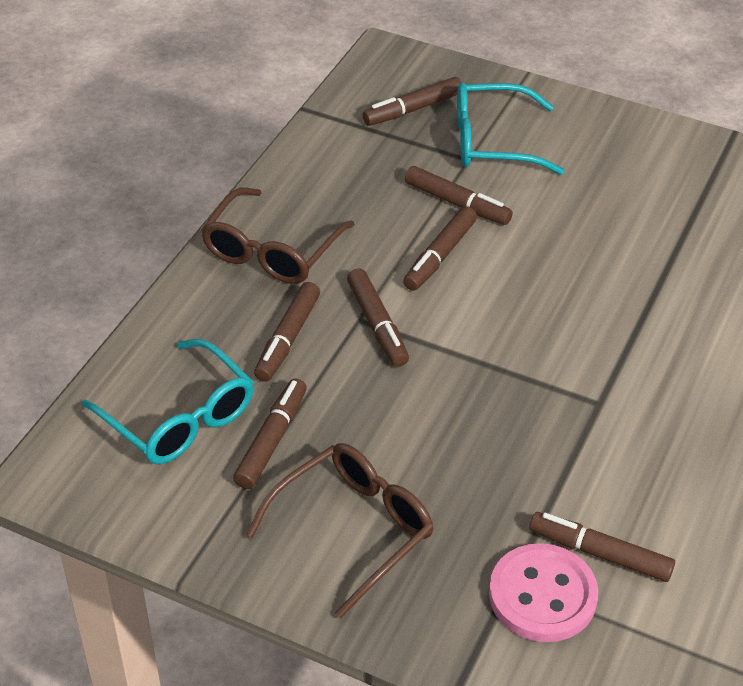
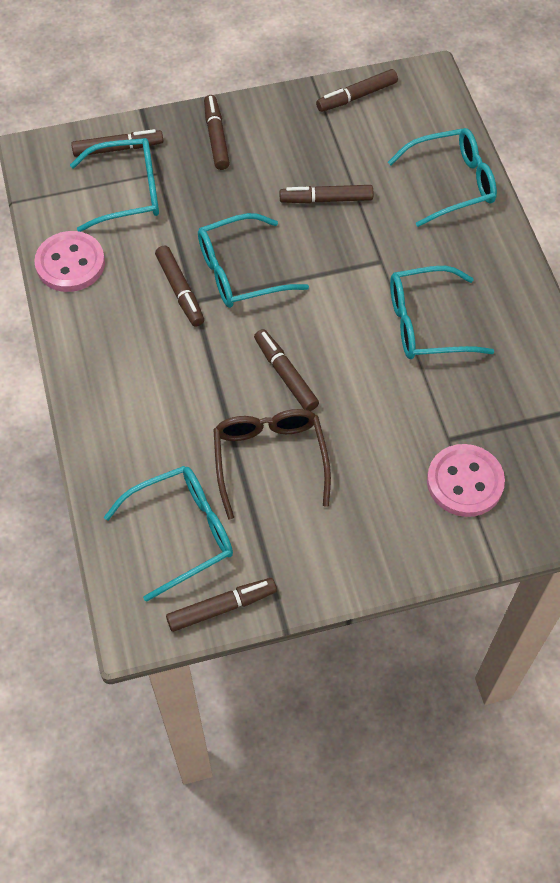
brown glasses: [201,188,355,284] [246,443,434,618] = 2 -> [213,409,331,519] = 1
pink button: [489,543,598,642] = 1 -> [34,231,105,292] [427,444,505,517] = 2
turquoise glasses: [82,339,254,464] [457,82,564,175] = 2 -> [70,138,159,232] [104,466,233,602] [198,213,309,308] [388,128,497,227] [390,266,494,359] = 5

